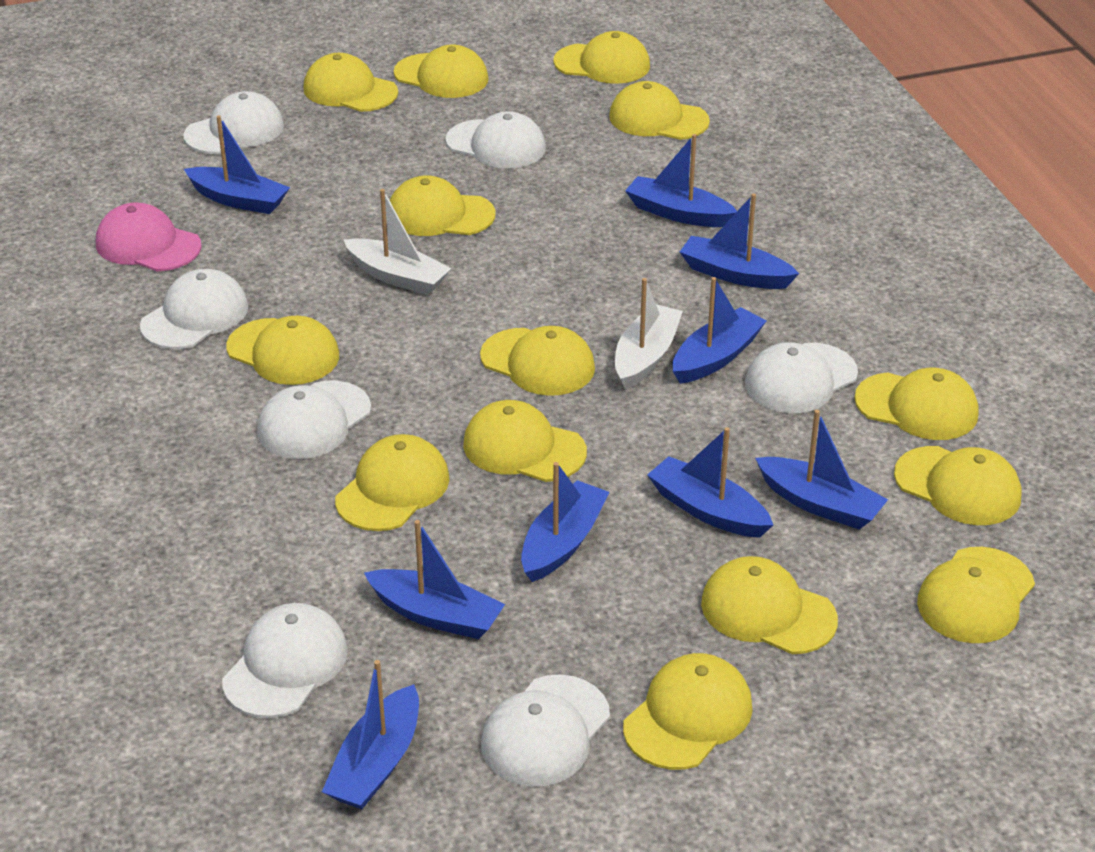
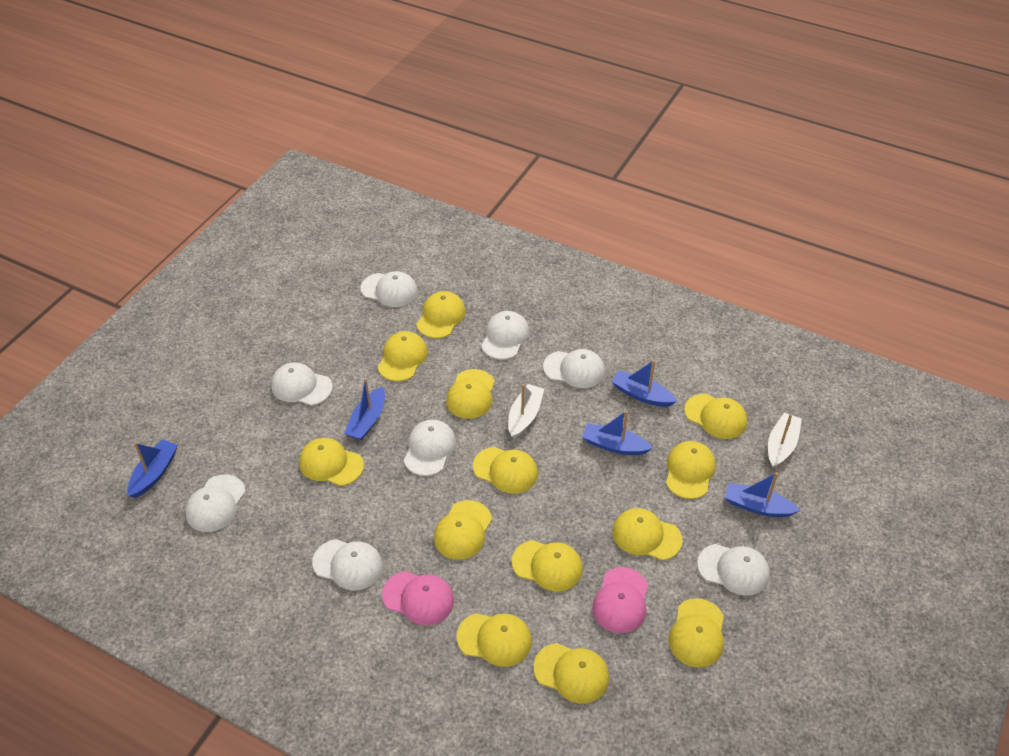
blue boat: [184,115,290,214] [322,660,419,809] [364,520,505,639] [521,462,610,582] [625,134,737,227] [647,427,773,538] [672,277,767,384] [680,193,799,289] [755,410,888,529] = 9 -> [127,439,178,498] [344,378,385,440] [582,411,653,455] [611,360,677,407] [725,472,801,517] = 5
pink cap: [96,202,202,271] = 1 -> [382,571,454,625] [592,567,648,633] = 2
white cap: [140,269,248,349] [184,91,284,154] [222,603,348,718] [257,381,371,459] [446,111,546,169] [481,674,610,787] [745,342,858,413] = 7 -> [185,475,245,532] [271,362,333,406] [312,539,383,591] [361,271,418,307] [404,420,456,476] [481,311,529,360] [543,349,605,388] [697,544,770,596] = 8
yellow cap: [226,316,339,385] [303,53,398,112] [335,434,450,531] [390,175,496,236] [394,44,489,98] [463,400,587,482] [480,326,595,396] [553,31,650,84] [609,81,710,140] [623,653,753,770] [701,556,838,654] [854,368,978,440] [894,446,1022,525] [917,547,1035,643] = 14 -> [299,438,364,486] [378,331,428,381] [416,291,466,338] [434,500,492,560] [446,369,495,419] [457,613,532,667] [473,447,538,494] [512,540,583,592] [534,643,609,704] [612,508,683,560] [666,441,716,499] [669,598,724,668] [684,394,747,439] = 13

